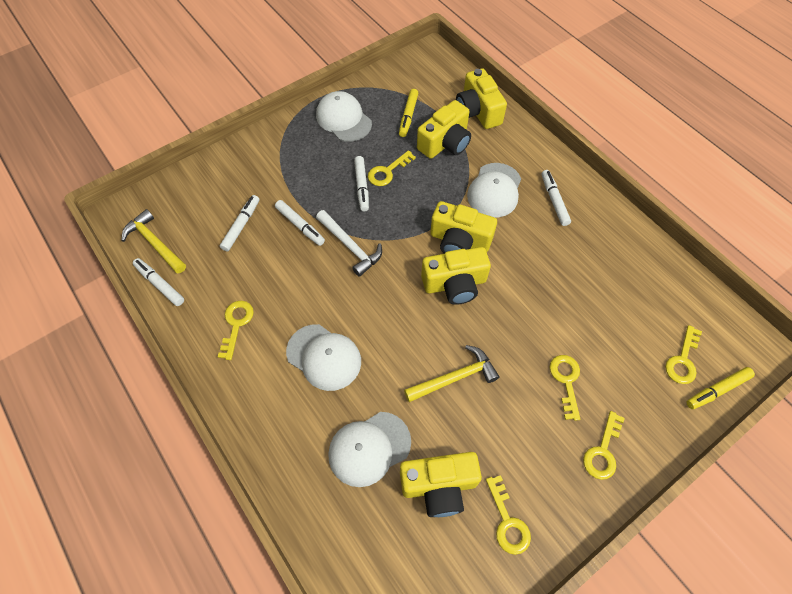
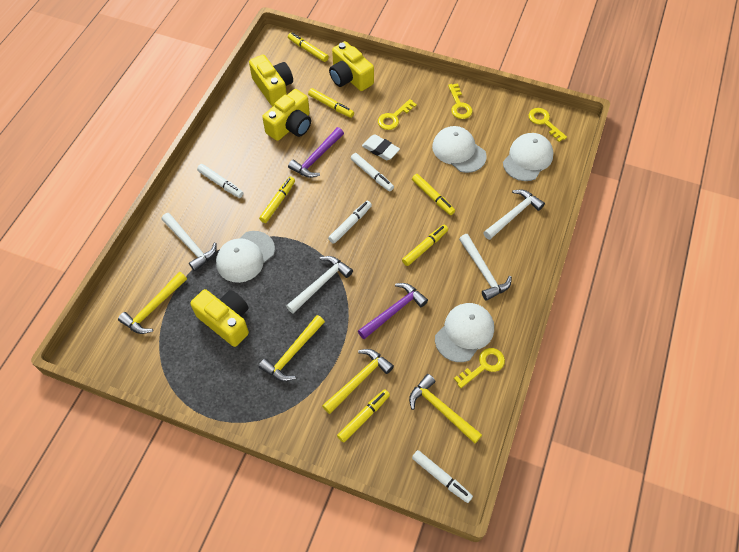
purple hammer: none = 0 -> [288,127,344,178] [358,283,428,339] = 2
white eraser: none = 0 -> [362,135,400,160] = 1
white hammer: [316,210,382,277] = 1 -> [162,213,217,271] [286,256,353,314] [459,234,512,301] [483,189,545,240] = 4
white marker: [133,258,184,306] [220,195,259,251] [275,200,325,246] [354,156,369,211] [542,170,571,226] = 5 -> [197,164,244,198] [328,201,372,244] [351,153,394,192] [412,450,473,503] = 4
yellow camera: [400,452,482,517] [417,100,471,159] [421,247,491,305] [430,201,497,254] [456,68,507,129] = 5 -> [190,289,249,347] [249,55,293,106] [262,89,311,141] [329,41,374,91] = 4
yellow hammer: [121,209,186,273] [404,345,499,402] = 2 -> [118,272,187,334] [259,315,325,382] [322,349,394,414] [409,374,482,444] = 4
yellow key: [218,301,254,360] [368,150,416,186] [486,475,531,555] [550,355,580,421] [583,411,625,480] [665,325,702,384] = 6 -> [378,99,417,130] [448,83,472,119] [454,348,505,388] [528,108,567,142] = 4
yellow marker: [399,89,418,137] [686,367,755,409] = 2 -> [259,177,295,223] [288,32,329,62] [308,88,354,118] [337,389,390,442] [402,225,448,266] [412,174,455,215] = 6

